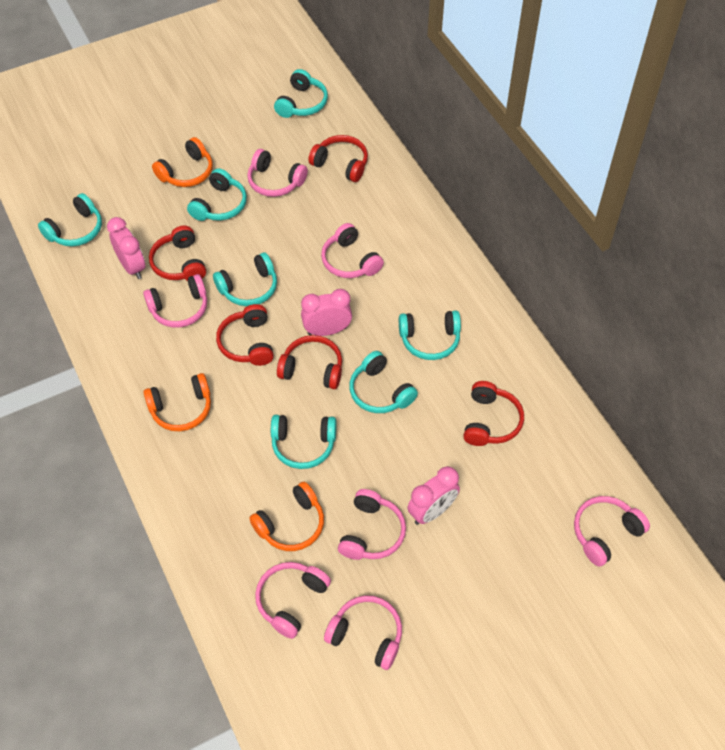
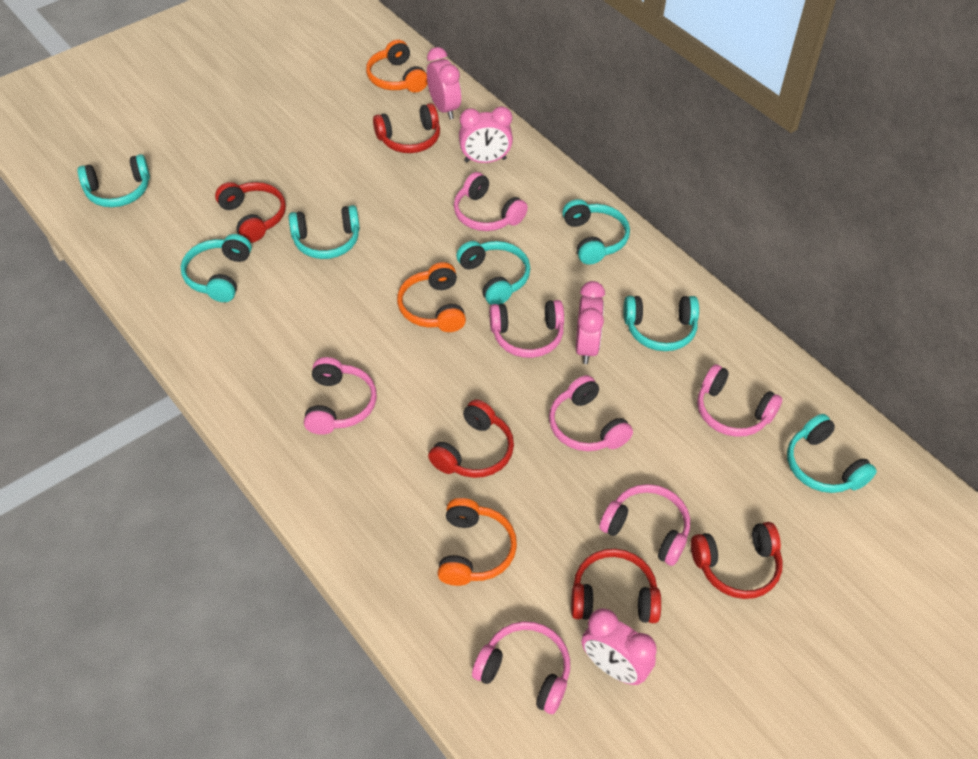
pink clock: [107,217,145,279] [301,289,352,336] [407,466,460,525] = 3 -> [427,47,461,119] [459,106,513,163] [576,281,605,364] [582,608,657,685] = 4

